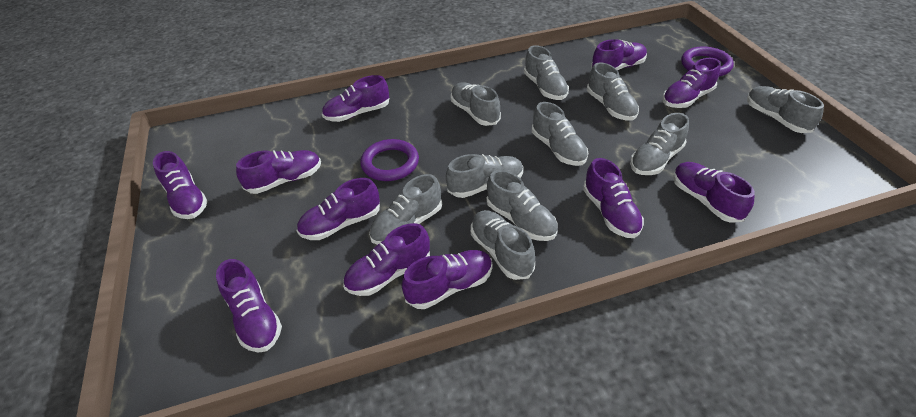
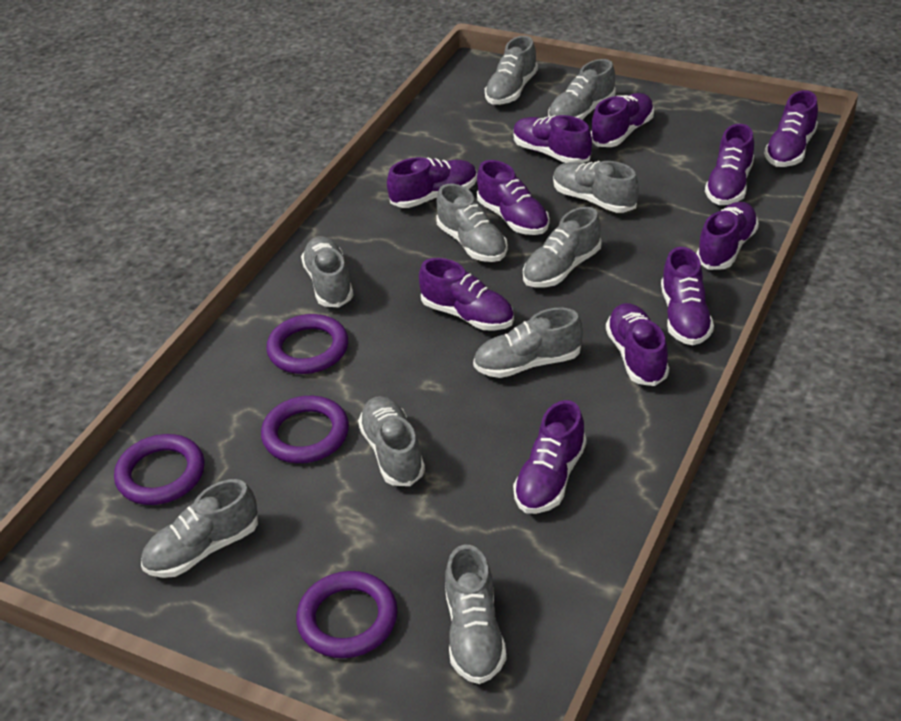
purple ring: [360,139,419,181] [681,46,734,77] = 2 -> [114,434,204,505] [261,396,349,463] [266,314,348,374] [296,571,398,658] = 4

